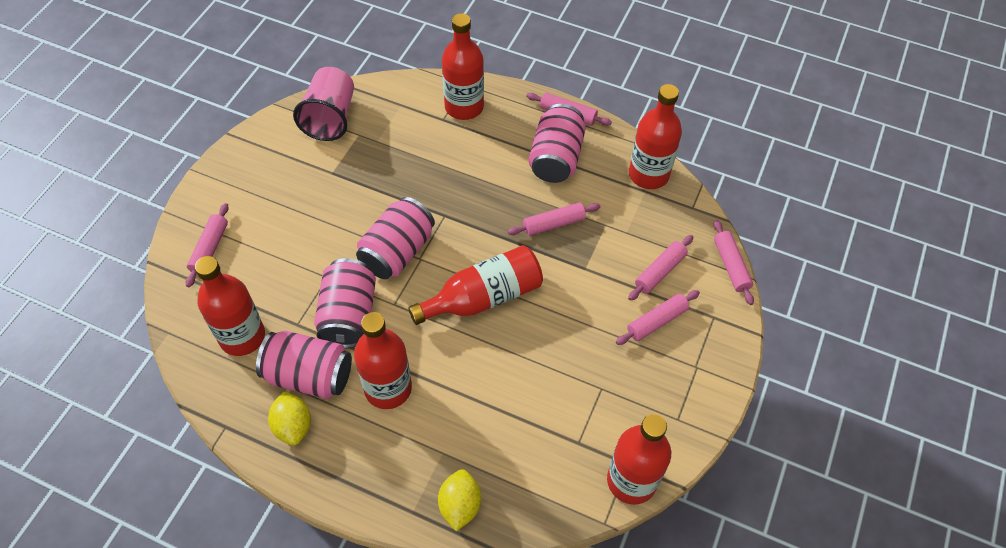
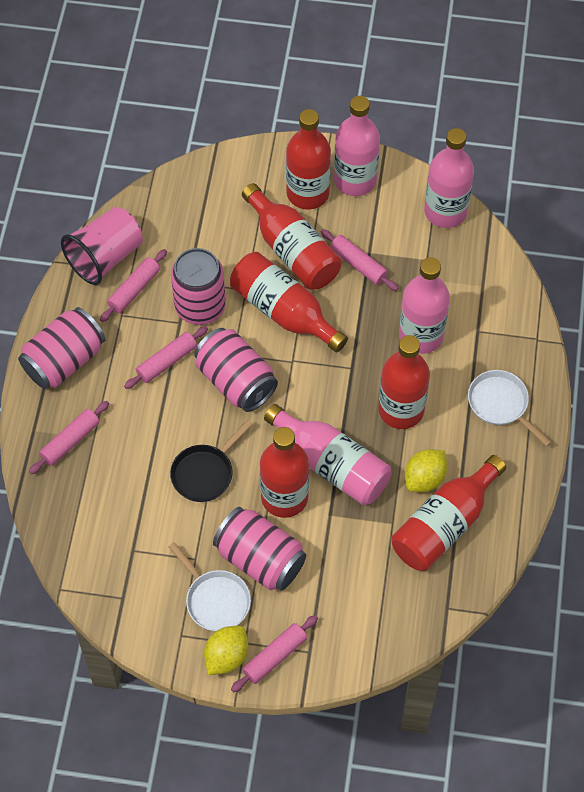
black pan: none = 0 -> [170,419,253,502] = 1
pink bottle: none = 0 -> [264,404,392,505] [334,96,380,196] [399,257,450,354] [424,128,474,228] = 4
pink rolling pin: [186,203,229,287] [508,202,600,236] [526,92,612,126] [616,290,700,345] [628,235,693,301] [714,220,754,305] = 6 -> [29,401,109,474] [100,249,167,322] [124,326,208,389] [231,615,318,692] [321,229,398,291] = 5
white pan: none = 0 -> [169,542,251,631] [468,370,552,446] = 2

